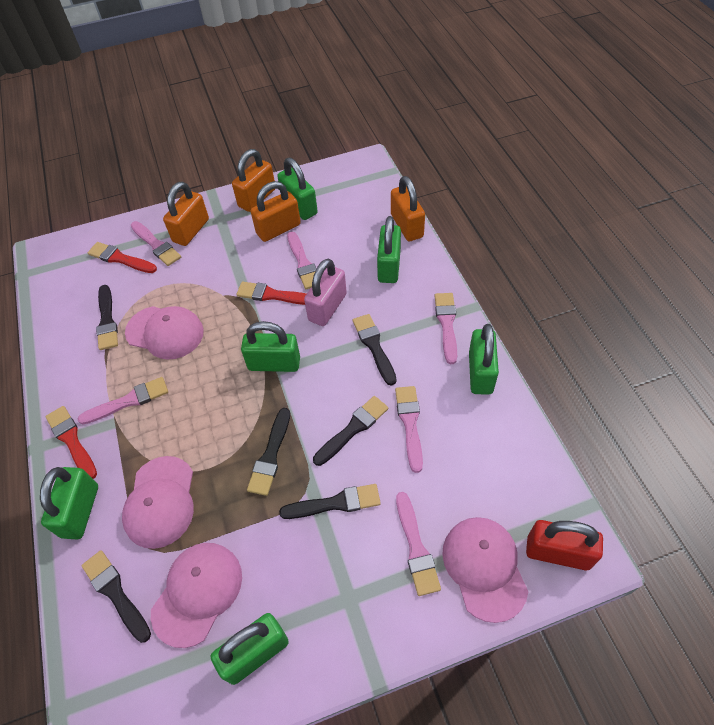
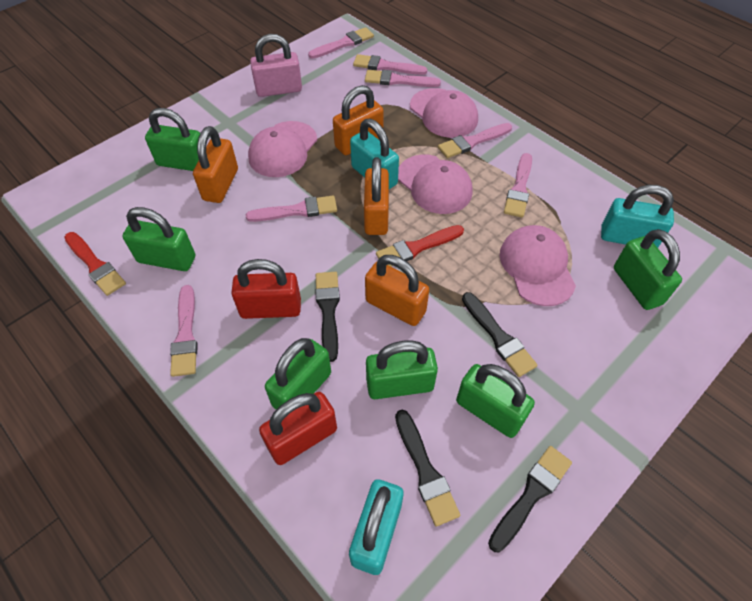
black brush: [81,550,151,643] [96,285,118,350] [247,408,290,496] [279,484,381,519] [313,396,388,466] [353,314,397,386] = 6 -> [315,272,340,362] [395,410,460,527] [462,292,537,377] [488,446,572,552] = 4
pink brush: [77,377,168,425] [131,221,181,266] [287,232,316,289] [395,386,423,473] [396,492,441,596] [435,293,457,364] = 6 -> [170,285,198,377] [246,196,337,222] [308,27,374,59] [353,54,427,75] [365,70,441,87] [438,123,512,158] [504,153,532,218] = 7
red brush: [45,406,97,479] [88,242,157,273] [236,282,306,305] = 3 -> [64,232,126,296] [376,225,464,267] = 2
red padlock: [526,520,603,570] = 1 -> [231,259,301,319] [259,392,337,465] = 2
turquoise padlock: none = 0 -> [349,479,403,575] [350,119,399,189] [601,185,674,248] = 3

